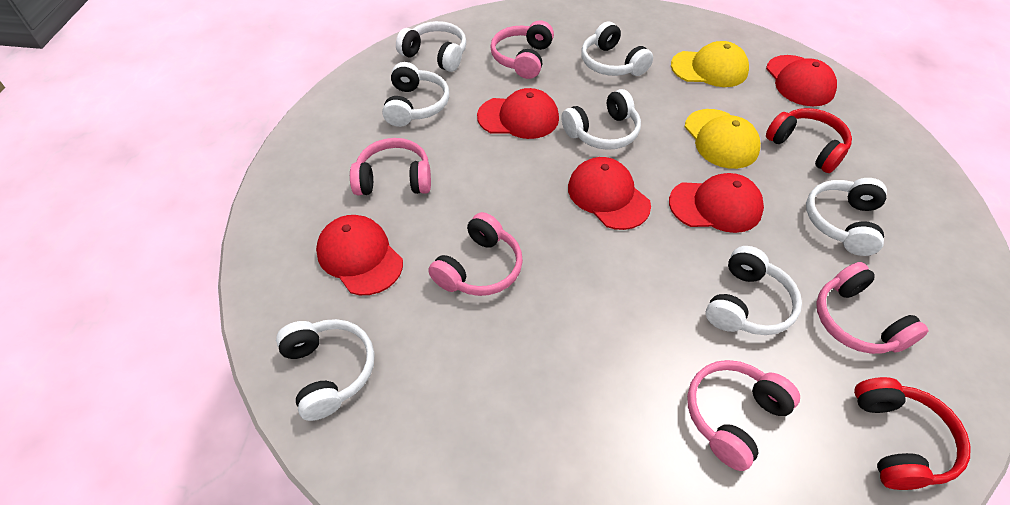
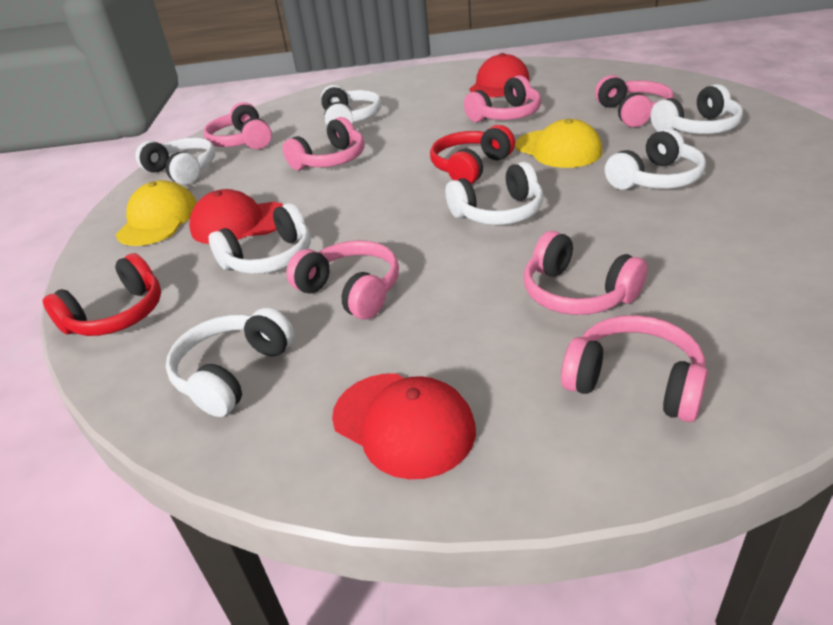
pink headphones: [350,138,431,195] [428,212,523,296] [490,20,554,79] [687,360,800,471] [816,262,929,354] = 5 -> [204,102,272,149] [282,117,365,170] [286,240,399,320] [464,75,541,122] [523,231,648,315] [561,315,708,422] [595,75,674,127] = 7
red cap: [316,215,403,295] [477,88,559,139] [568,157,651,230] [669,173,764,233] [766,55,837,106] = 5 -> [189,189,283,244] [332,373,476,479] [469,53,530,97] = 3

